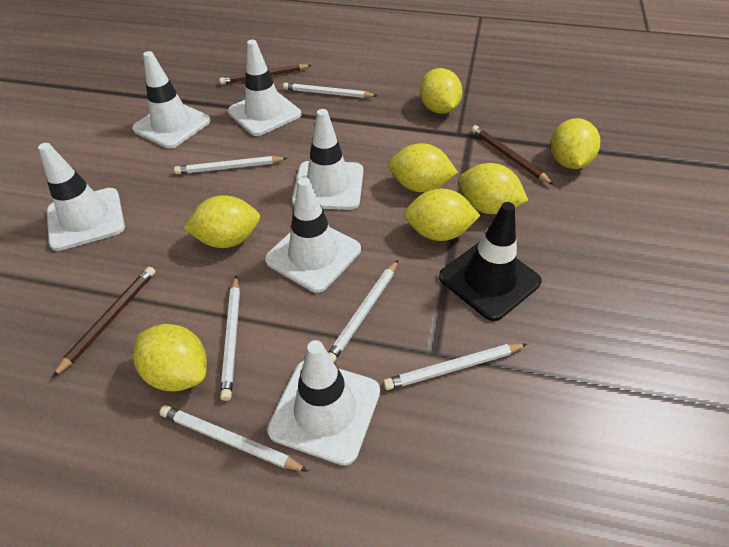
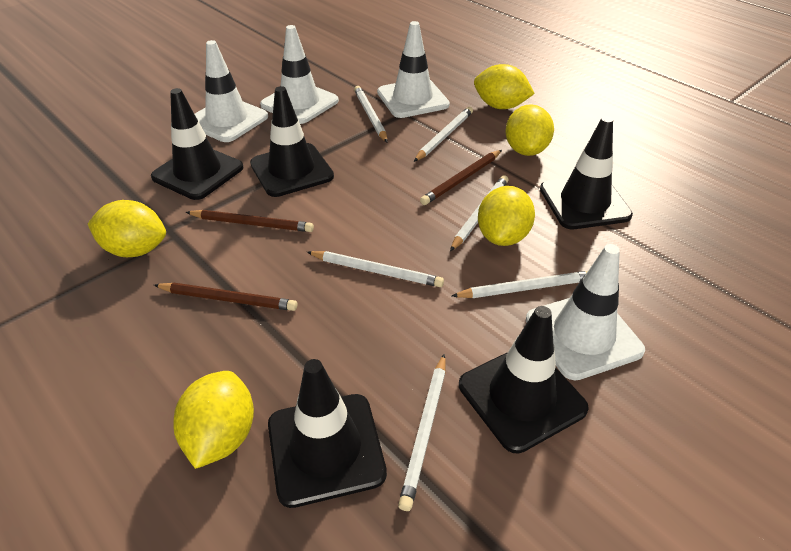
black traffic cone: [439,202,542,321] = 1 -> [151,88,243,200] [250,86,334,197] [268,359,387,508] [459,306,589,454] [540,116,633,229] = 5
white traffic cone: [38,143,125,251] [132,51,211,148] [228,40,301,136] [265,178,361,293] [267,340,380,465] [292,109,363,210] = 6 -> [195,40,268,142] [260,25,339,124] [377,21,450,118] [526,244,645,380] = 4
yellow lemon: [133,324,207,391] [184,195,260,248] [389,143,458,192] [404,188,481,241] [420,68,462,114] [458,163,528,214] [551,118,600,169] = 7 -> [88,200,166,257] [174,371,254,469] [474,64,535,109] [478,186,535,246] [505,104,554,156] = 5

